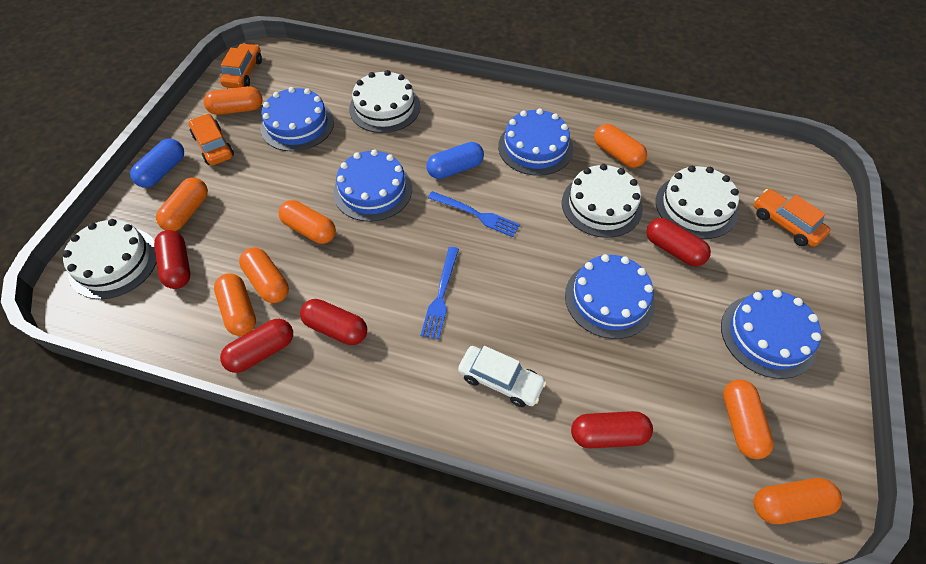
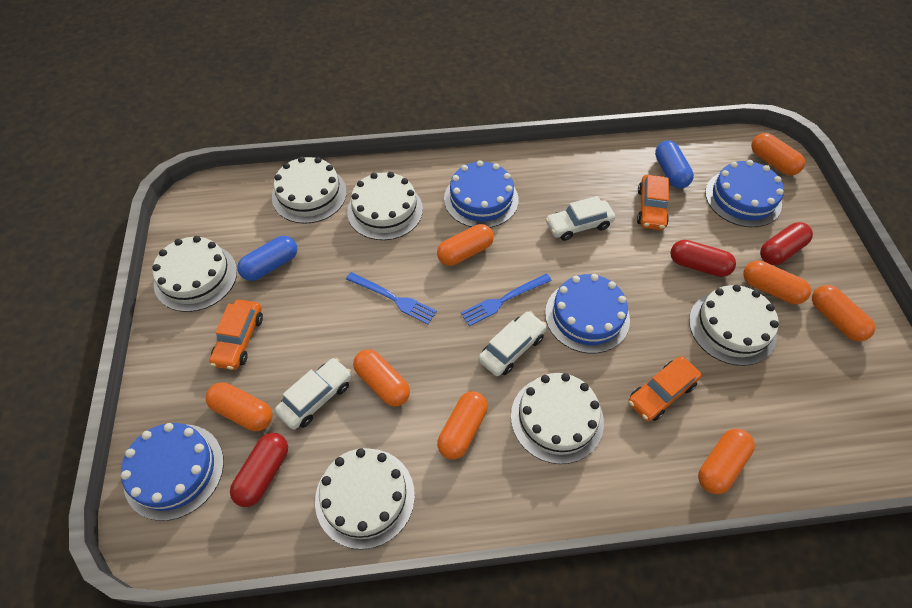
blue cake: [260,87,334,152] [333,149,412,222] [498,108,573,176] [565,254,655,339] [721,290,821,379] = 5 -> [121,423,224,521] [444,160,519,228] [545,274,630,353] [705,160,784,227] = 4
red capsule: [154,230,190,289] [220,319,293,373] [300,299,367,345] [571,411,653,448] [646,218,711,266] = 5 -> [230,433,288,507] [670,240,736,277] [760,222,813,265] = 3
white cake: [62,219,157,299] [349,70,420,133] [562,164,643,238] [656,166,739,239] = 4 -> [152,236,237,312] [272,156,347,224] [315,448,415,549] [347,172,423,240] [511,373,604,464] [689,284,779,366] = 6
white car: [458,346,547,407] = 1 -> [275,358,352,430] [478,311,547,376] [545,196,615,241] = 3

